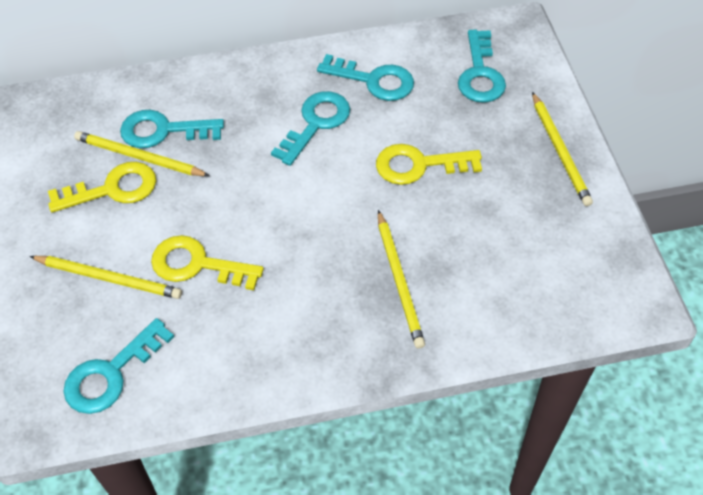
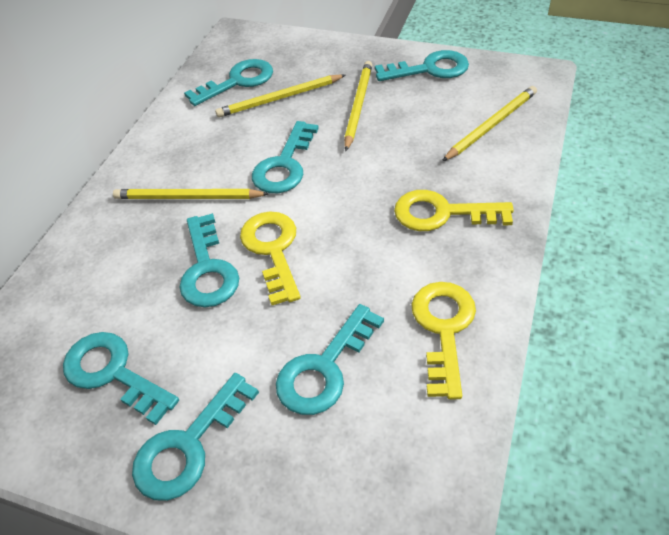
turquoise key: [63,318,174,414] [120,110,224,148] [271,91,350,166] [317,54,414,101] [458,30,506,103] = 5 -> [63,332,179,425] [132,373,259,501] [180,213,239,307] [184,59,273,106] [252,121,319,193] [276,304,384,415] [375,50,469,81] = 7

